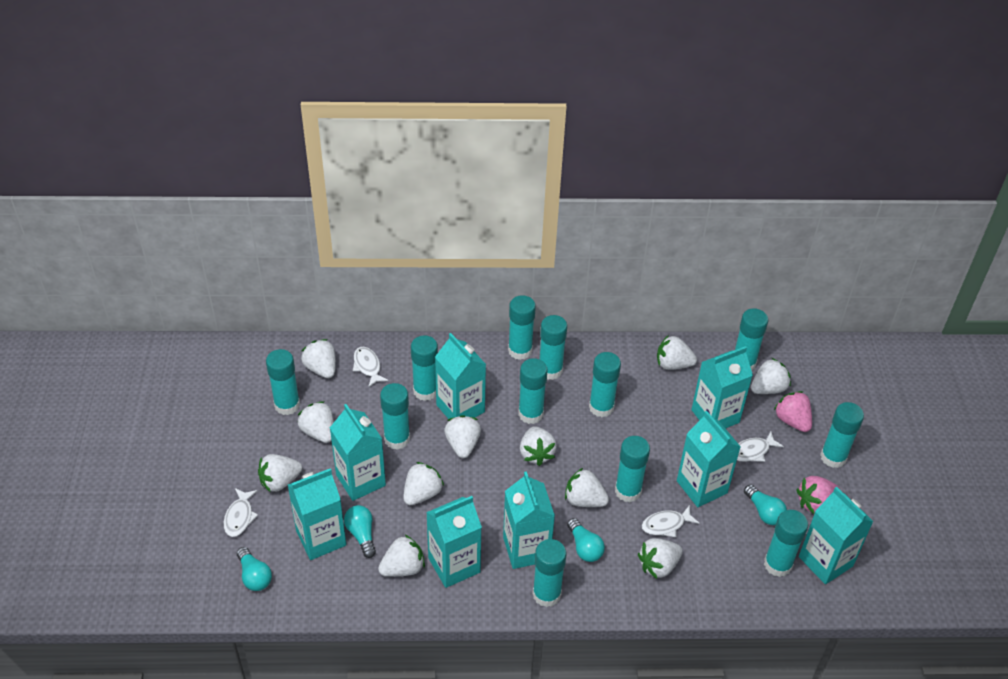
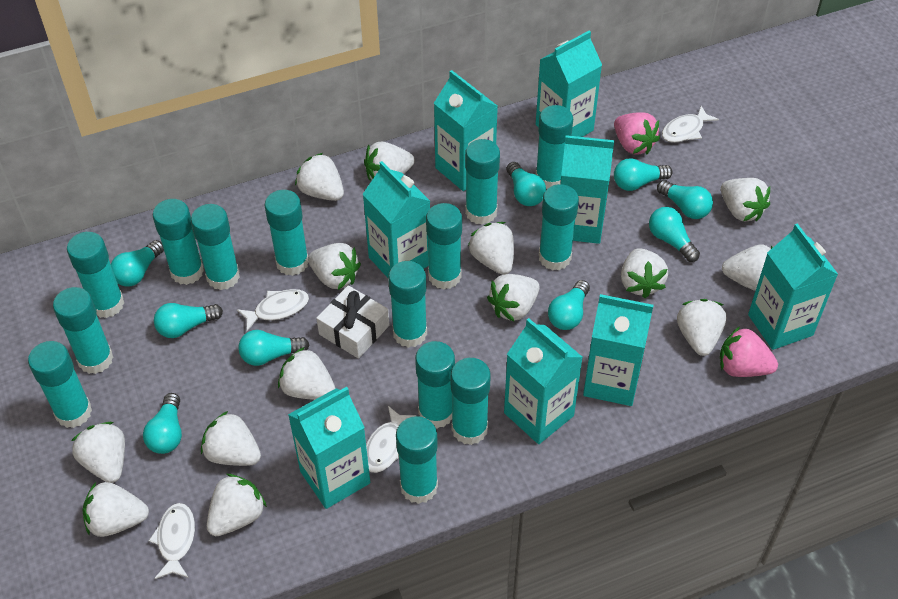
turquoise glue stick: [266,349,300,415] [380,383,410,450] [411,335,438,401] [508,295,536,360] [518,358,548,424] [532,539,566,607] [540,315,567,380] [589,352,621,417] [615,436,650,502] [735,308,769,370] [764,510,808,577] [820,402,864,468] = 12 -> [28,341,92,428] [53,287,113,374] [67,232,124,318] [153,199,204,285] [191,204,240,290] [265,190,308,276] [388,261,427,348] [396,416,438,504] [415,341,455,428] [426,203,462,289] [451,358,491,445] [465,139,500,225] [536,105,573,189] [539,184,579,270] = 14
turquoise light bulb: [237,547,272,591] [344,505,376,558] [567,518,605,562] [744,485,787,525] = 4 -> [111,240,164,287] [143,393,182,454] [154,303,223,338] [239,330,310,366] [507,162,546,206] [548,280,590,330] [614,158,673,191] [649,207,700,262] [657,180,713,219] = 9
white gift: none = 0 -> [316,285,389,359] = 1
white strawberry: [258,454,302,492] [297,401,334,443] [301,339,336,378] [378,535,425,577] [403,462,444,505] [444,415,481,458] [520,426,557,466] [565,468,609,507] [638,538,683,579] [657,335,697,370] [751,358,791,394] = 11 -> [71,422,125,483] [82,482,149,537] [201,411,261,466] [207,474,267,536] [278,347,335,400] [295,153,344,201] [308,243,361,290] [364,142,415,181] [468,222,514,275] [487,274,540,321] [621,248,668,298] [677,299,726,356] [721,178,770,221] [722,245,773,291] = 14

